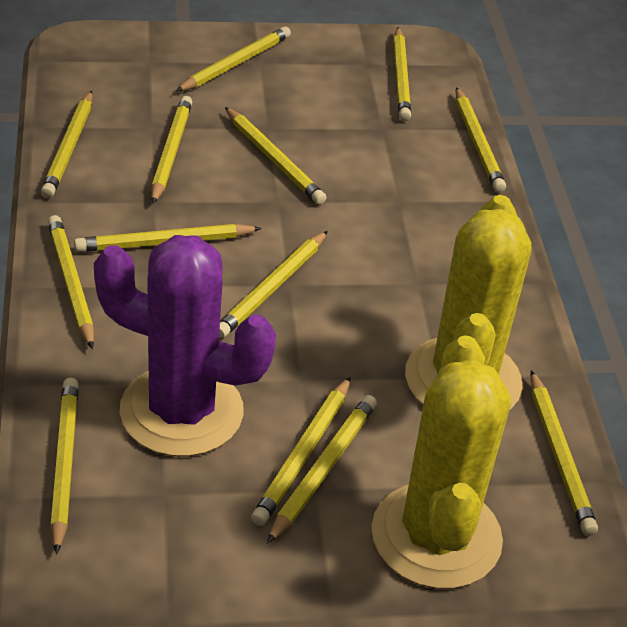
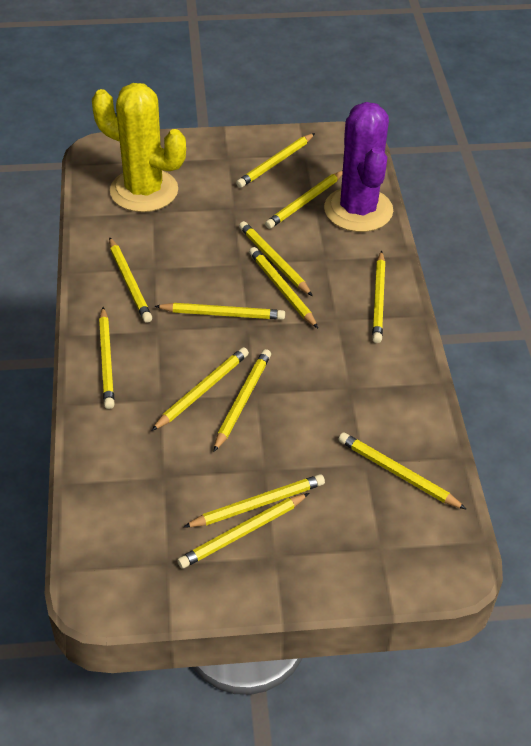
yellow cactus: [372,336,511,589] [405,195,531,410] = 2 -> [92,83,186,212] = 1

